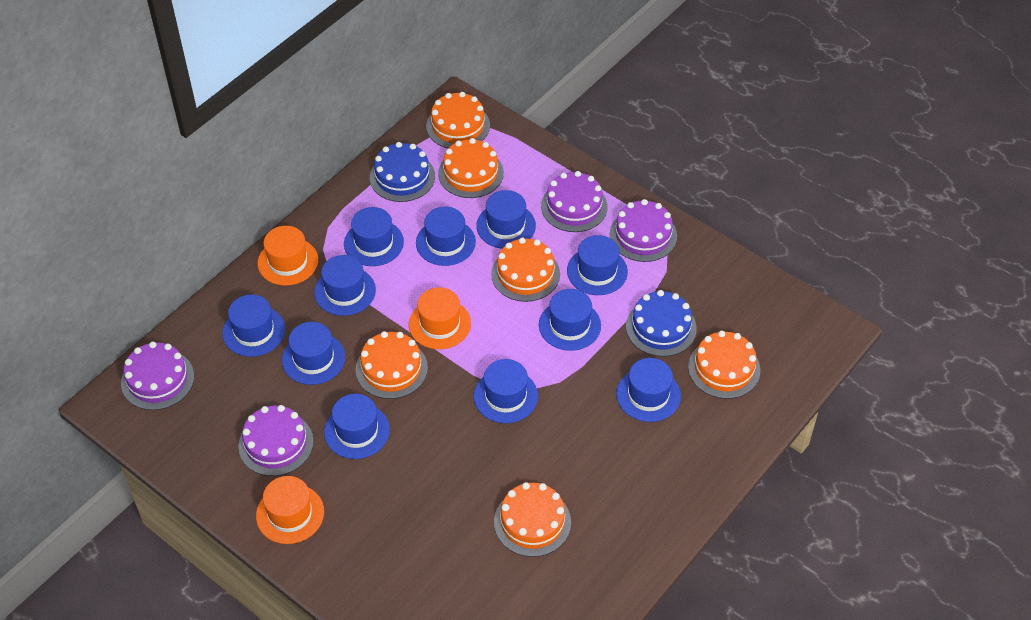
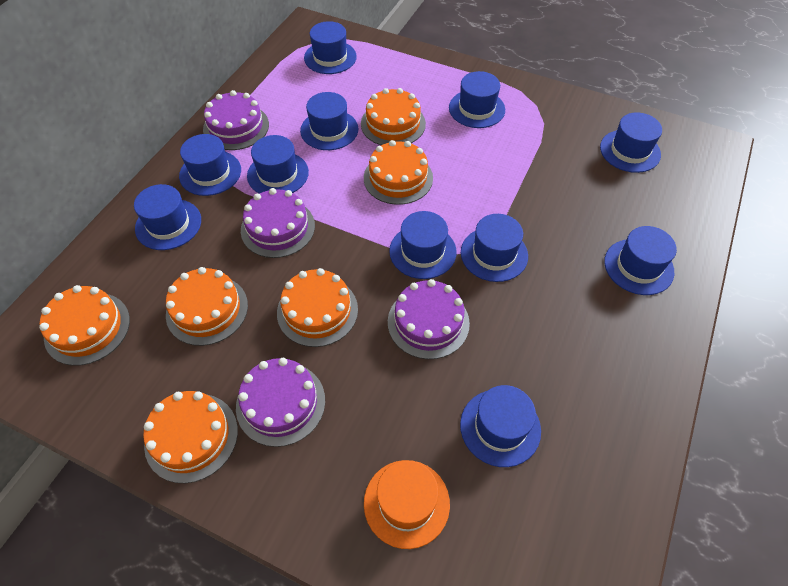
blue cake: [370,142,435,202] [626,290,697,357] = 2 -> none = 0
orange hat: [256,476,324,544] [258,226,318,286] [409,287,471,349] = 3 -> [364,460,450,549] = 1

